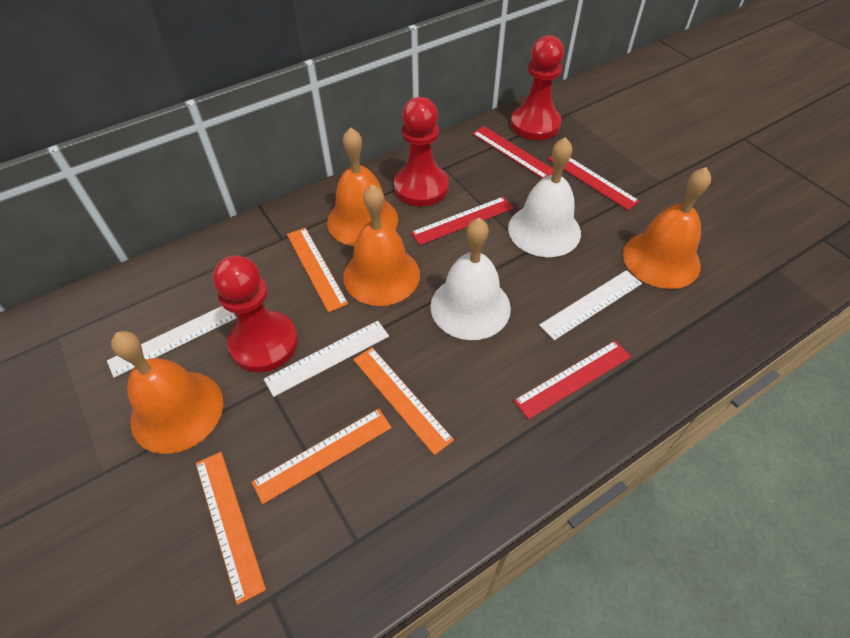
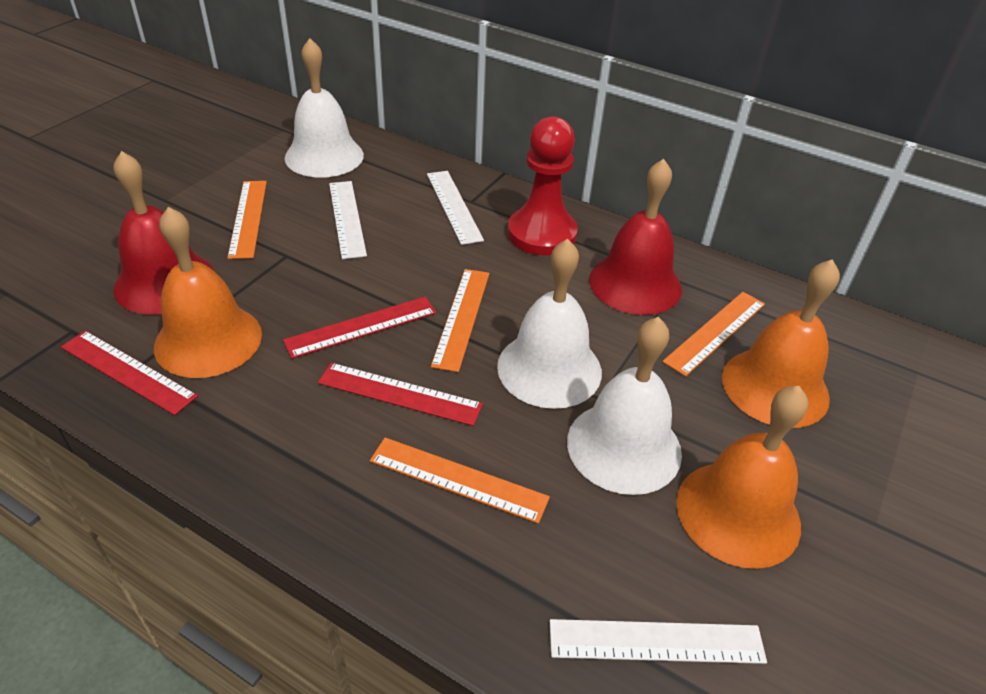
orange bell: [111,331,223,454] [327,127,398,246] [343,184,420,306] [623,167,711,289] = 4 -> [154,207,262,378] [676,386,808,569] [722,259,840,428] = 3
red bell: none = 0 -> [113,151,214,315] [589,159,682,315] = 2
red pawn: [213,255,298,372] [394,97,449,206] [511,35,564,140] = 3 -> [508,116,578,256] = 1
red ruler: [411,197,514,245] [472,126,553,179] [514,341,631,420] [548,156,640,210] = 4 -> [61,331,198,415] [283,297,436,359] [318,363,483,426] = 3
white bell: [431,218,511,340] [508,137,581,257] = 2 -> [285,38,364,178] [497,239,602,409] [567,317,682,495] = 3

